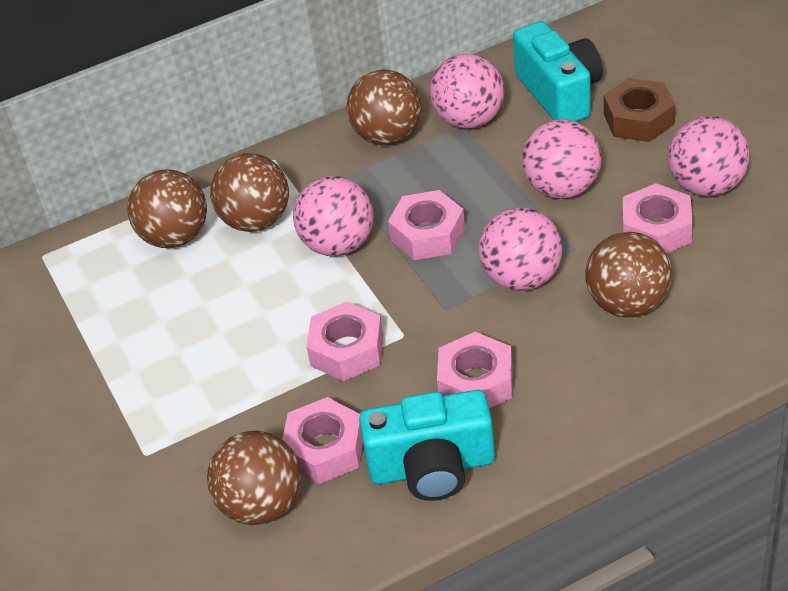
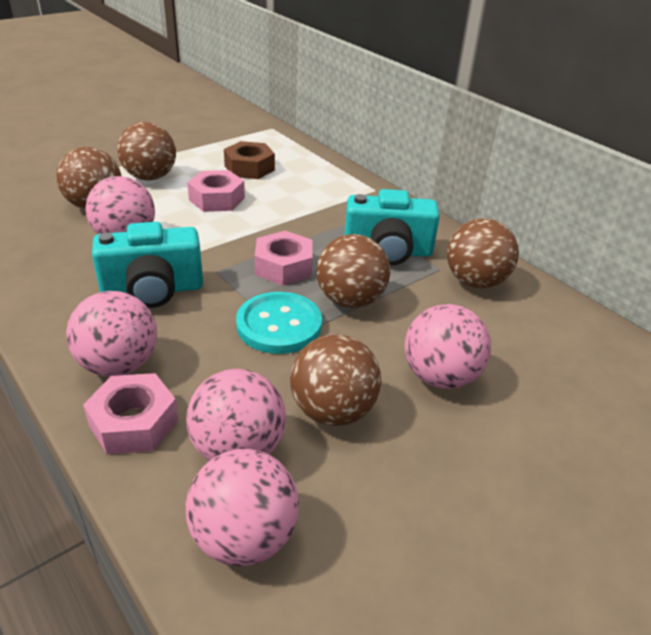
pink nut: [282,397,363,484] [306,301,383,381] [388,190,465,260] [437,332,512,408] [622,183,693,253] = 5 -> [83,373,179,455] [187,170,245,212] [255,231,313,286] = 3
turquoise button: none = 0 -> [236,292,322,354] = 1

